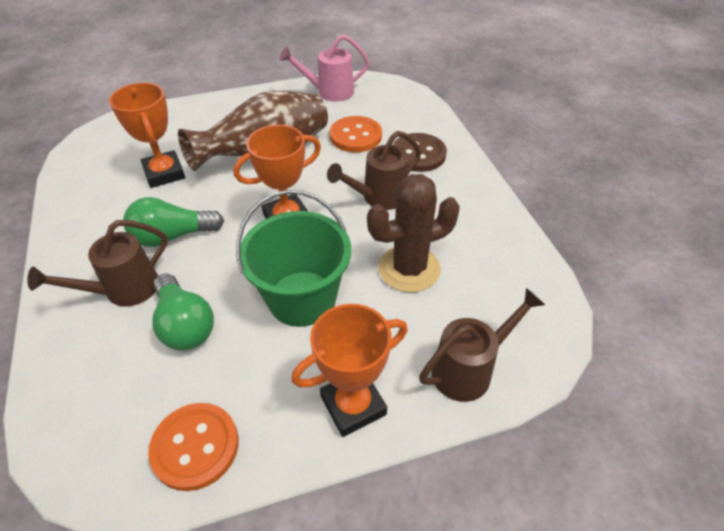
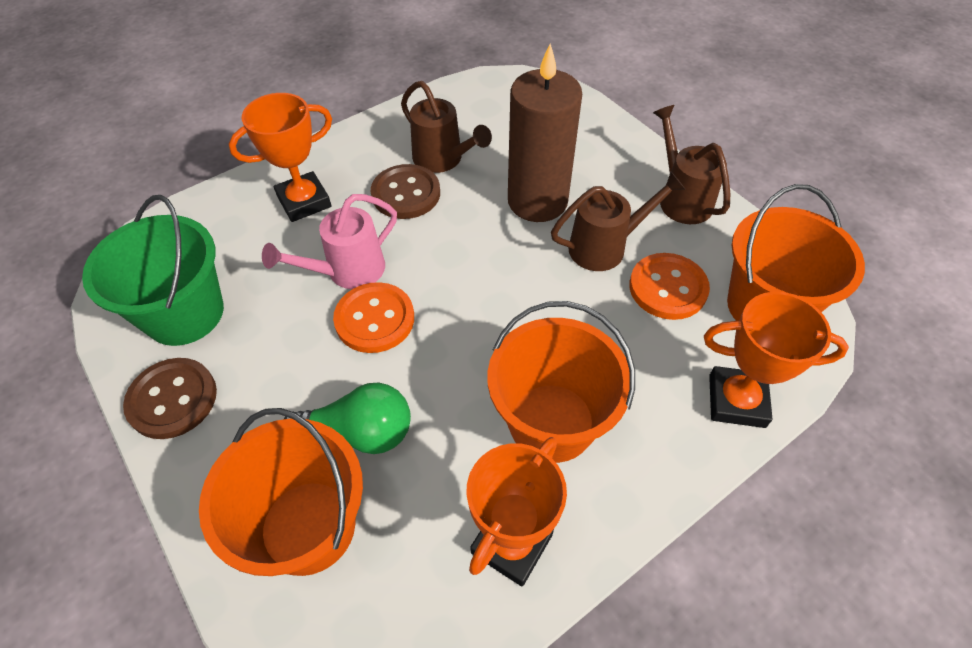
brown button: [393,133,447,172] = 1 -> [123,358,217,439] [371,164,440,219] = 2
brown cactus: [367,174,460,292] = 1 -> none = 0
brown candle: none = 0 -> [508,43,582,222] = 1
brown vase: [178,91,328,171] = 1 -> none = 0
green light bulb: [123,197,224,247] [152,273,214,350] = 2 -> [284,383,411,454] = 1
orange bucket: none = 0 -> [199,408,363,576] [487,301,635,463] [727,184,865,321] = 3

